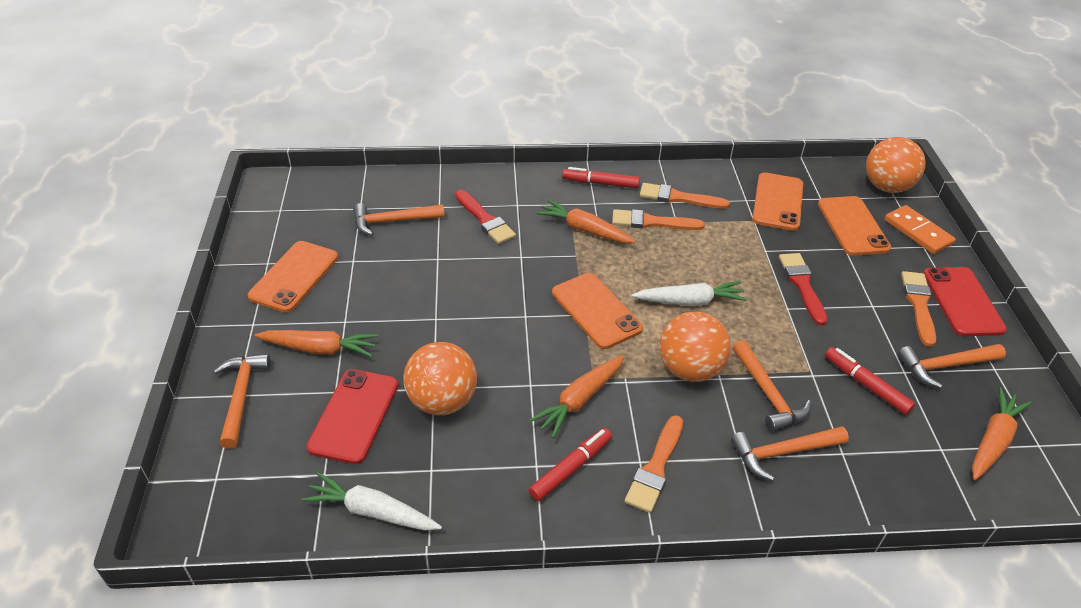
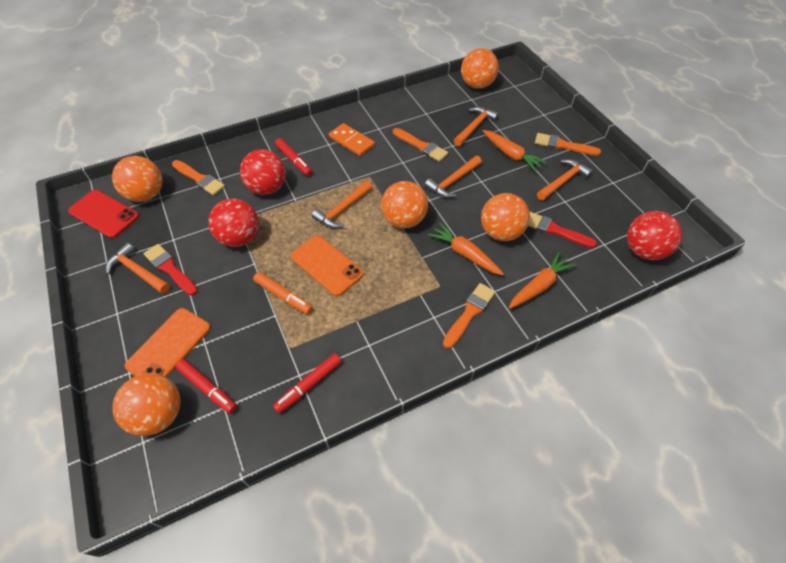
orange ball: [403,342,477,415] [659,312,731,382] [866,137,926,193] = 3 -> [112,156,162,202] [112,373,180,436] [381,181,428,228] [461,48,499,89] [481,193,530,241] = 5
orange carrot: [255,330,378,357] [530,355,624,438] [536,199,635,243] [972,387,1031,480] = 4 -> [428,223,504,275] [483,130,546,171] [509,252,576,309] = 3
orange marker: none = 0 -> [253,272,313,314] = 1
orange phone: [248,241,338,313] [552,273,643,349] [752,172,803,231] [818,196,891,256] = 4 -> [125,308,210,378] [291,235,364,296] = 2
red ball: none = 0 -> [208,199,259,247] [240,149,286,195] [627,211,682,260] = 3
red phone: [306,369,398,464] [924,267,1007,336] = 2 -> [68,190,139,238] = 1
white carrot: [301,472,442,531] [631,281,747,306] = 2 -> none = 0

